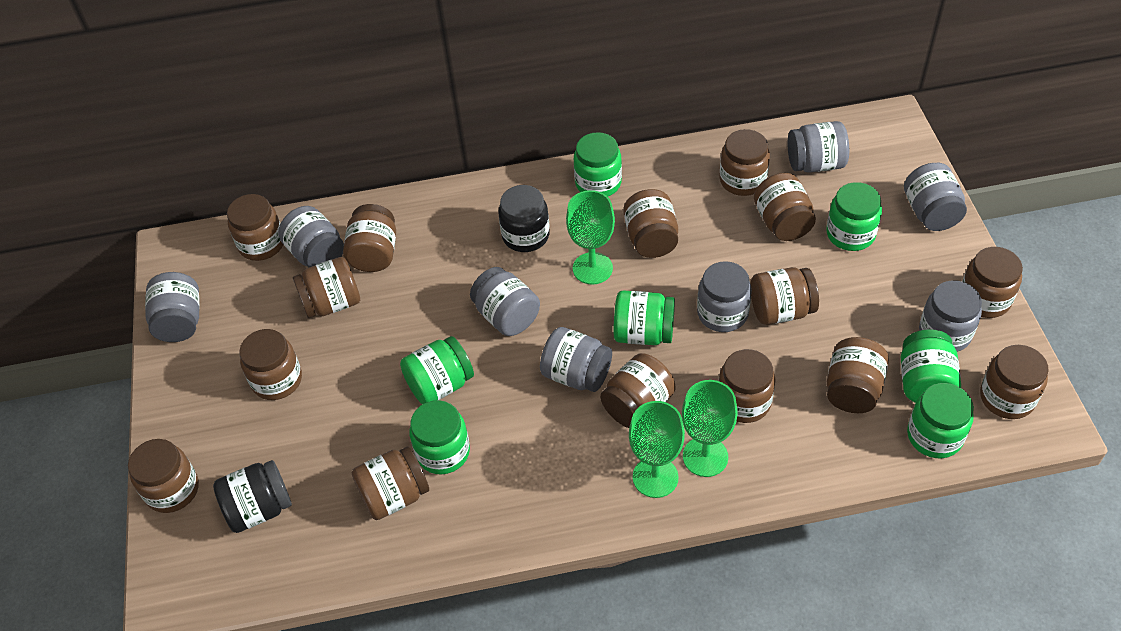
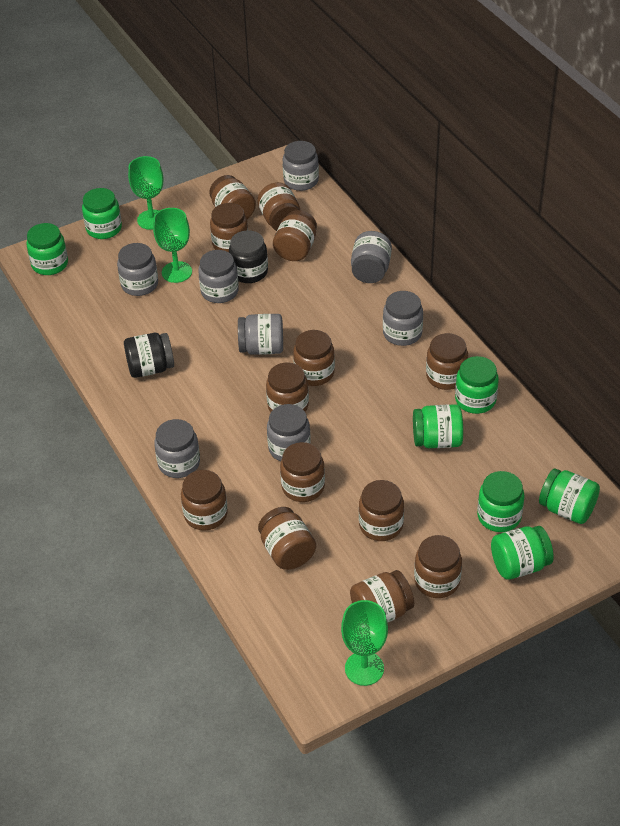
brown jar: [128,439,199,513] [227,194,284,261] [239,329,302,400] [293,257,360,318] [343,204,396,272] [352,446,429,520] [600,353,676,428] [623,189,678,258] [719,129,770,196] [719,349,775,423] [751,267,819,325] [754,173,816,241] [827,337,889,413] [962,247,1023,318] [980,345,1049,419] = 15 -> [181,470,228,531] [209,175,256,219] [210,203,248,252] [257,182,300,231] [258,507,316,570] [266,362,309,412] [273,210,317,261] [280,442,325,502] [293,330,335,386] [350,570,414,623] [359,480,404,541] [414,535,462,598] [426,333,468,390] = 13

